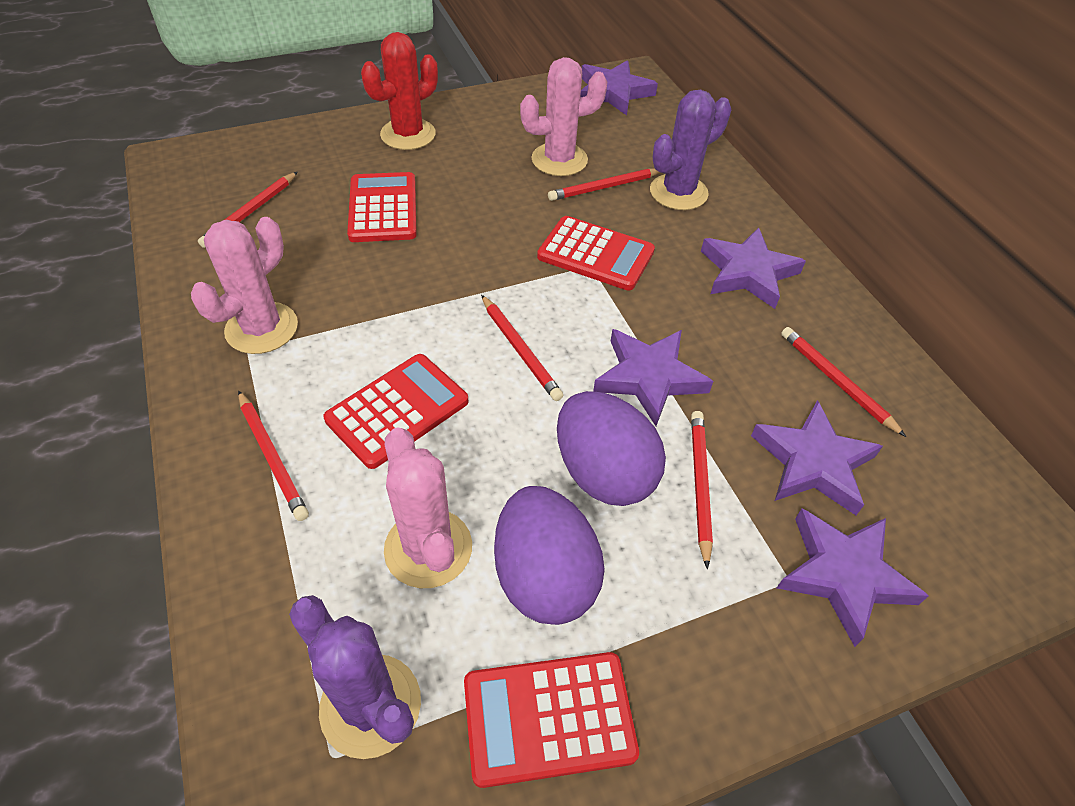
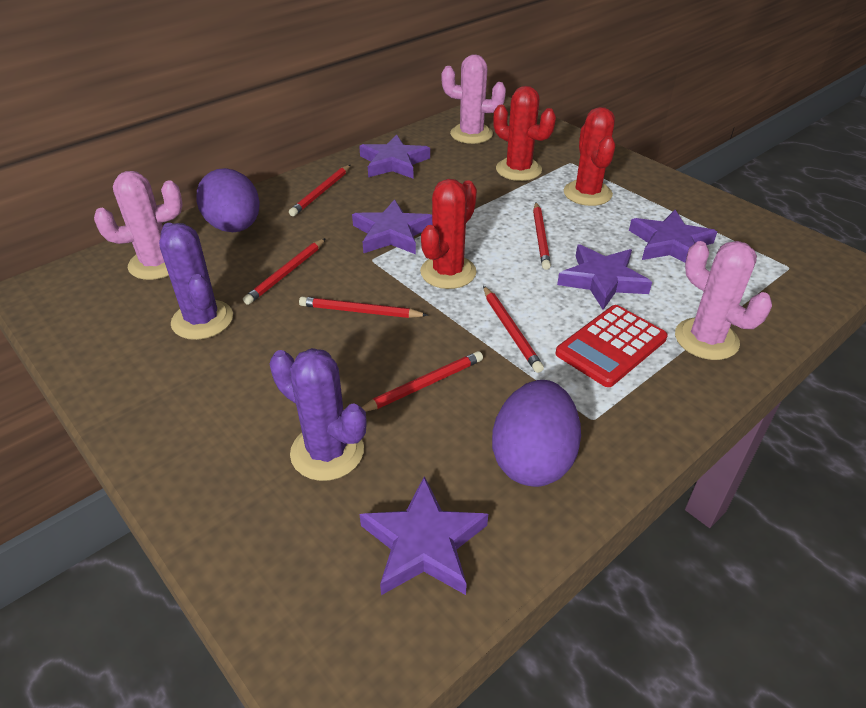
red cactus: [361,32,438,150] = 1 -> [420,179,477,289] [493,86,556,181] [564,107,615,206] = 3
red calculator: [323,354,468,469] [347,172,417,242] [464,652,639,788] [537,216,655,291] = 4 -> [556,305,668,387] = 1

